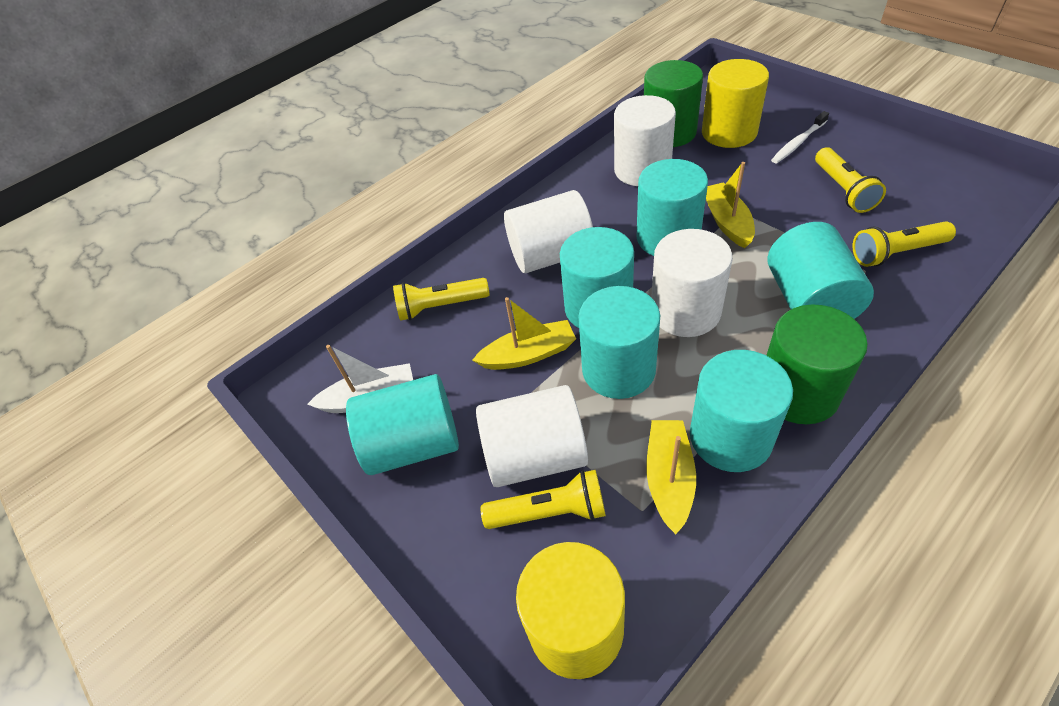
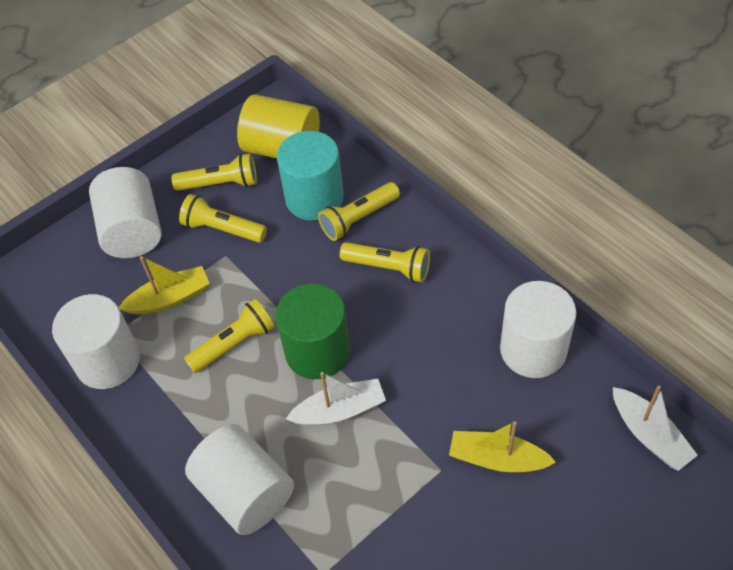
green cylinder: [644,60,703,147] [766,304,868,424] = 2 -> [276,283,350,379] = 1
turquoise cylinder: [346,374,459,475] [560,227,634,328] [578,286,660,399] [636,159,708,256] [690,350,793,472] [767,222,874,319] = 6 -> [277,131,344,221] = 1
white boat: [307,345,413,413] = 1 -> [286,372,386,426] [613,385,698,471] = 2
white toothbrush: [771,111,829,163] = 1 -> none = 0
yellow boat: [472,297,576,370] [646,420,696,534] [706,162,755,248] = 3 -> [118,256,210,315] [449,421,556,472] = 2
yellow cylinder: [516,542,625,679] [702,59,769,148] = 2 -> [237,94,320,158] = 1
yellow flashlight: [393,278,489,321] [481,470,606,529] [815,147,886,213] [853,221,956,267] = 4 -> [172,153,257,191] [179,194,267,243] [184,299,275,373] [318,182,400,241] [340,242,430,282] = 5

